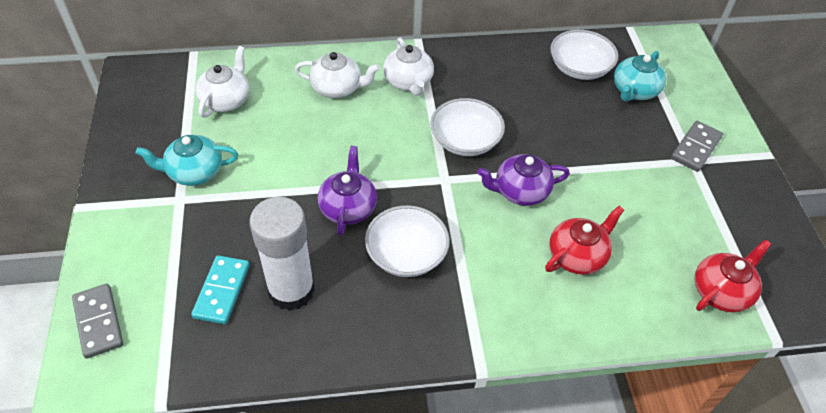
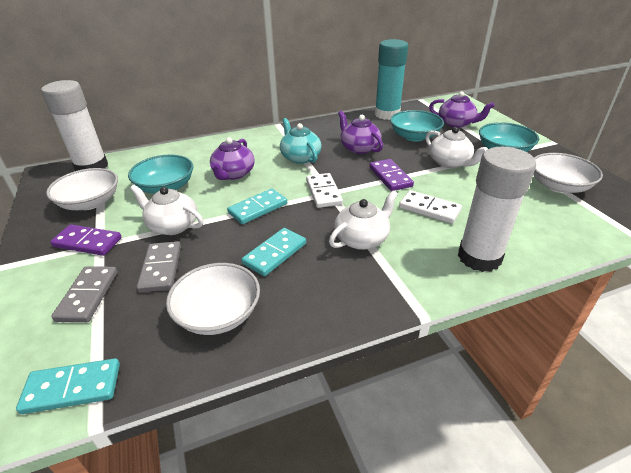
purple domino: none = 0 -> [50,224,122,256] [369,159,414,191] = 2
purple teapot: [318,146,377,236] [477,154,570,206] = 2 -> [210,138,255,180] [338,111,383,154] [429,91,495,128] = 3
red teapot: [545,206,624,275] [695,240,771,313] = 2 -> none = 0
turquoise bowl: none = 0 -> [128,155,194,194] [390,110,444,142] [479,122,539,152] = 3
turquoise domino: [191,255,250,324] = 1 -> [16,358,120,414] [227,189,287,224] [242,228,306,276] = 3
turquoise glue stick: none = 0 -> [375,39,408,120] = 1
turquoise teapot: [136,135,238,186] [614,51,666,102] = 2 -> [280,118,322,164] = 1
white domino: none = 0 -> [306,173,343,208] [399,190,462,224] = 2
white glue stick: [250,197,315,311] = 1 -> [41,80,108,171] [458,147,536,272] = 2

